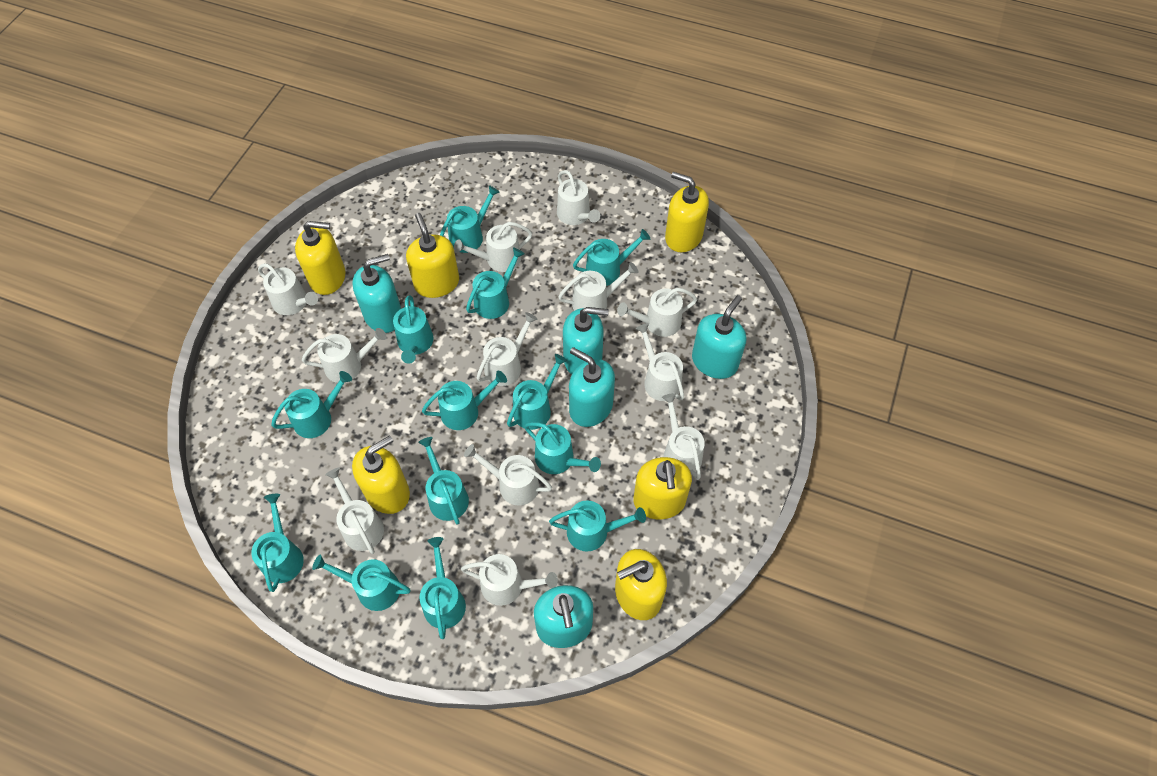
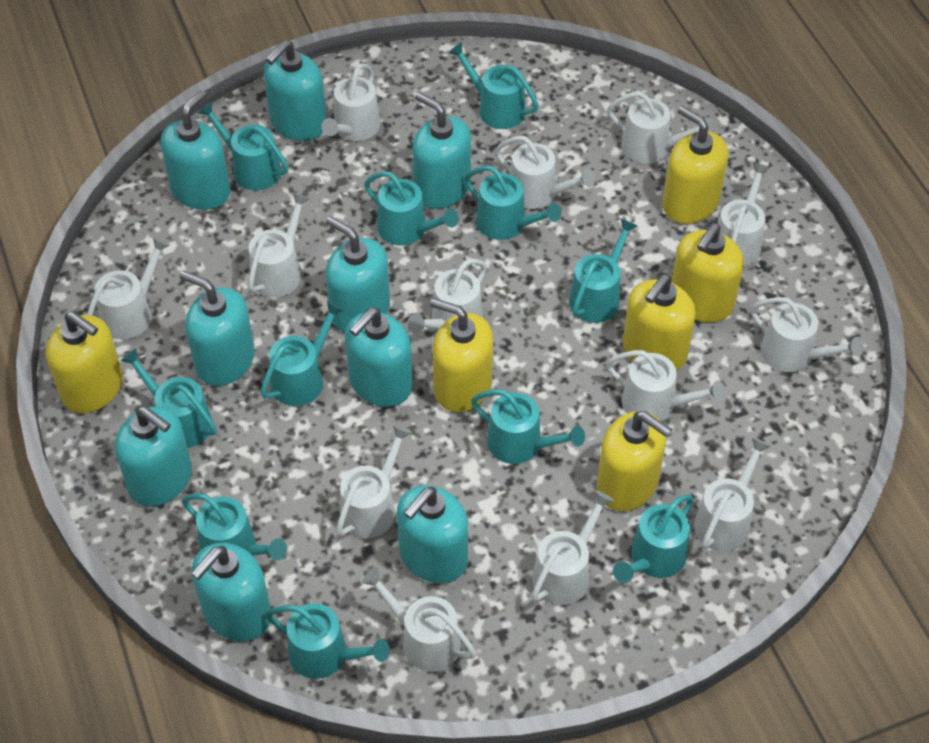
turquoise soap dispenser: [352,254,401,333] [534,585,593,648] [563,307,609,374] [569,347,615,427] [692,295,746,379] = 5 -> [115,406,192,506] [161,90,231,210] [179,271,255,386] [191,543,271,641] [264,40,327,141] [326,216,390,333] [345,308,413,407] [397,486,468,583] [412,92,471,209] = 9
turquoise watering can: [251,494,304,592] [271,371,352,438] [312,555,410,611] [393,295,434,364] [418,437,469,525] [419,537,466,639] [422,371,507,430] [440,185,500,253] [466,247,524,319] [507,354,567,430] [524,422,601,474] [549,500,646,551] [573,229,650,286] = 13 -> [121,348,217,448] [182,493,287,560] [198,102,289,190] [260,301,344,406] [266,603,390,679] [364,171,459,246] [448,42,539,129] [464,166,561,240] [471,389,585,464] [569,219,637,323] [613,495,694,583] = 11
white watering can: [258,263,318,315] [302,328,387,383] [325,468,384,554] [454,222,532,272] [461,554,558,606] [464,444,552,505] [476,312,538,386] [557,170,600,225] [558,262,639,316] [617,288,697,337] [636,323,684,401] [662,393,705,480] = 12 -> [87,237,170,339] [248,192,310,297] [321,63,381,141] [336,424,412,538] [361,568,476,672] [408,259,487,333] [495,136,595,209] [532,490,614,605] [606,350,725,421] [607,92,714,163] [694,437,771,552] [718,162,770,266] [750,297,864,372] = 13

